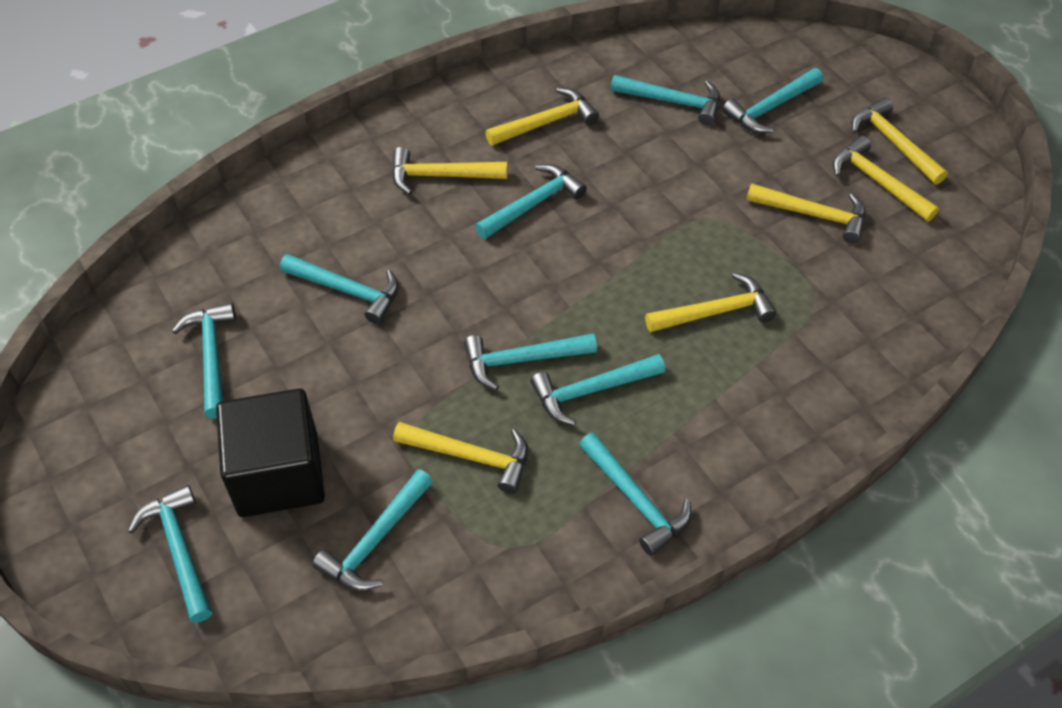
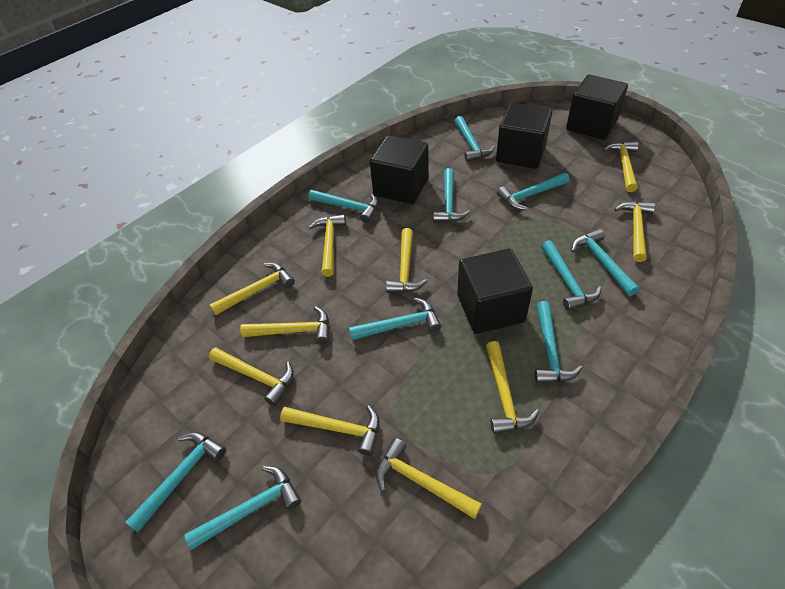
black cube: [216,388,325,517] = 1 -> [370,135,429,204] [457,249,533,334] [496,103,552,169] [566,75,628,140] = 4
yellow hammer: [392,147,507,195] [393,422,528,494] [485,88,599,146] [645,273,776,332] [746,183,866,244] [833,136,939,222] [852,98,948,185] = 7 -> [209,263,295,315] [209,347,294,406] [240,306,329,344] [280,405,380,456] [308,214,346,277] [376,438,482,519] [386,228,428,293] [486,341,539,434] [603,142,639,192] [614,201,655,262] = 10

